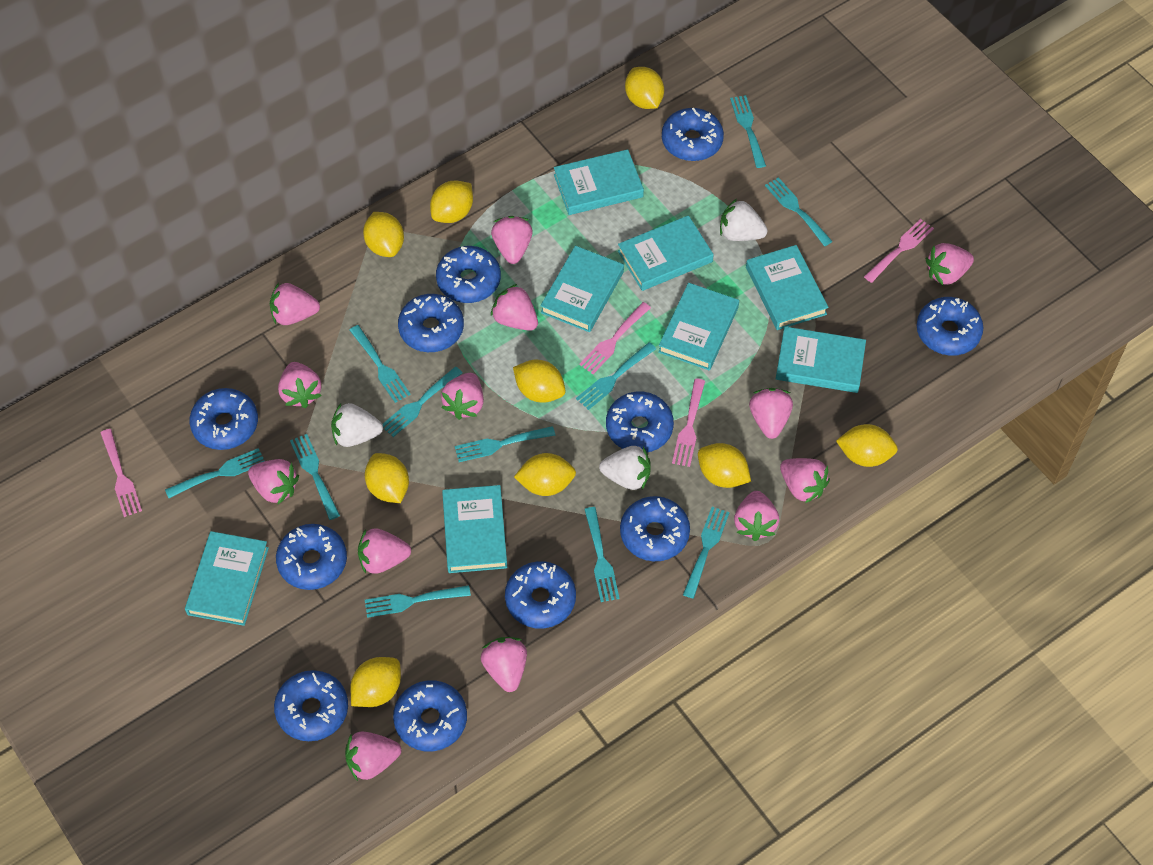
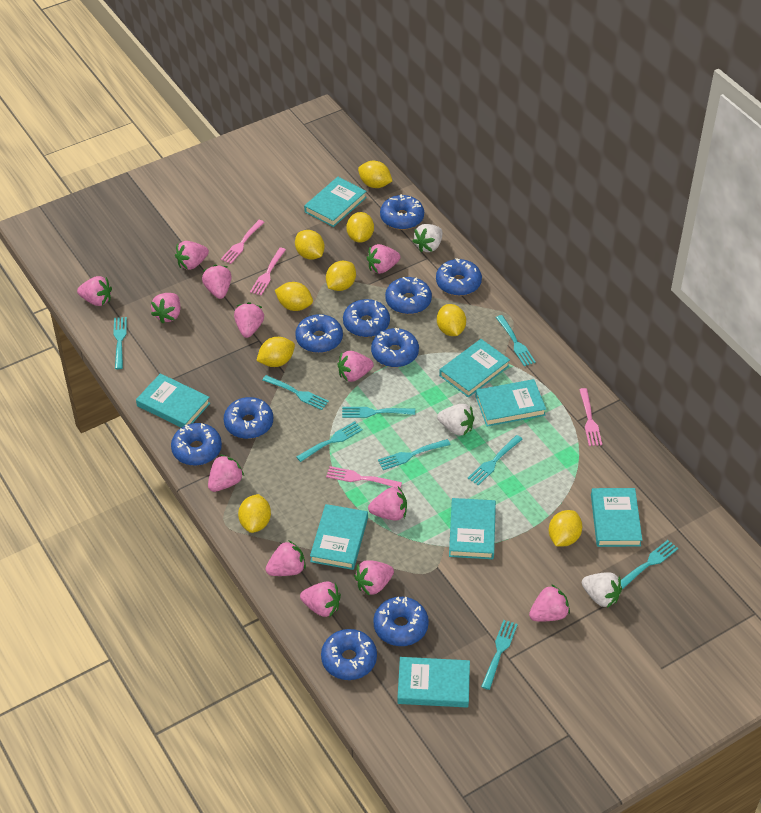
blue donut: [190,388,258,450] [274,670,348,741] [276,524,347,590] [393,680,467,751] [398,294,464,352] [436,246,501,303] [505,561,576,629] [606,392,674,452] [620,496,690,561] [662,108,724,161] [916,297,984,356] = 11 -> [171,423,222,466] [224,397,273,439] [295,314,343,353] [321,629,377,680] [343,299,390,337] [371,327,419,367] [373,597,429,646] [380,194,424,230] [385,277,432,314] [436,258,482,296] = 10
turquoise fork: [165,448,264,498] [290,434,340,520] [350,325,411,403] [365,585,471,618] [383,367,462,437] [455,426,555,462] [576,342,656,410] [584,507,619,602] [683,507,730,599] [730,95,766,168] [765,177,833,246] = 11 -> [113,317,127,369] [262,375,329,410] [296,421,363,462] [342,407,415,418] [378,439,450,470] [468,435,523,485] [481,620,518,690] [496,315,536,366] [621,540,678,589] = 9

